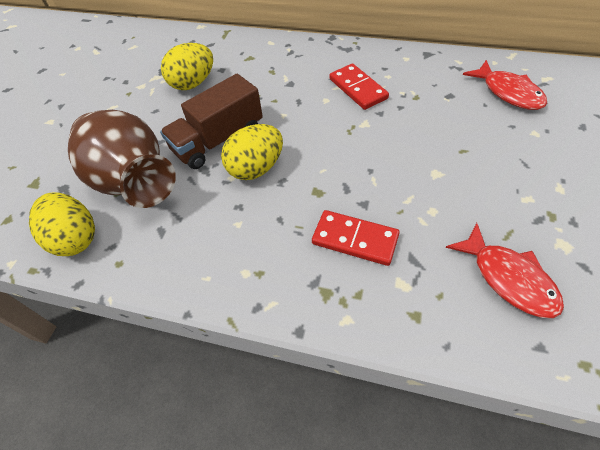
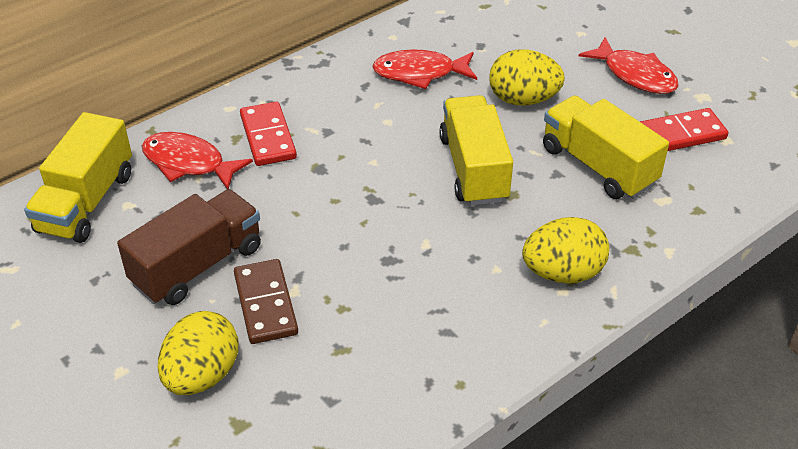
brown domino: none = 0 -> [234,259,298,344] = 1
brown vase: [68,110,176,208] = 1 -> none = 0
red fish: [446,223,564,318] [463,60,547,110] = 2 -> [142,132,253,190] [372,49,477,89] [579,37,679,94] = 3
yellow truck: none = 0 -> [24,112,132,243] [439,95,513,206] [543,95,669,199] = 3

